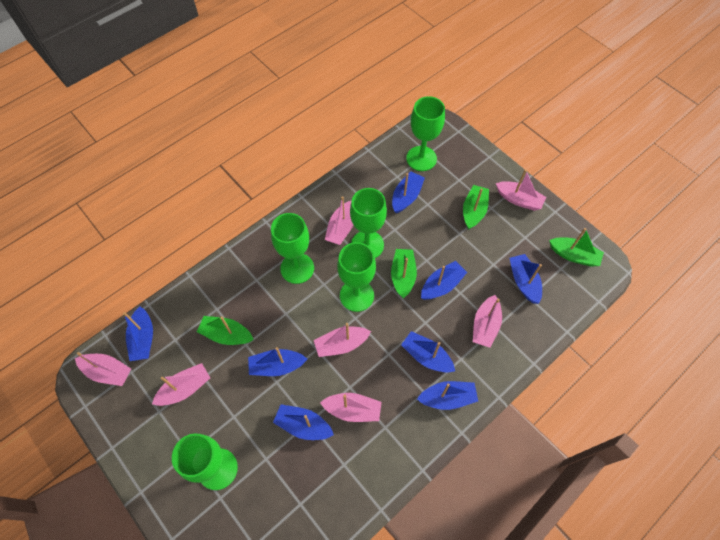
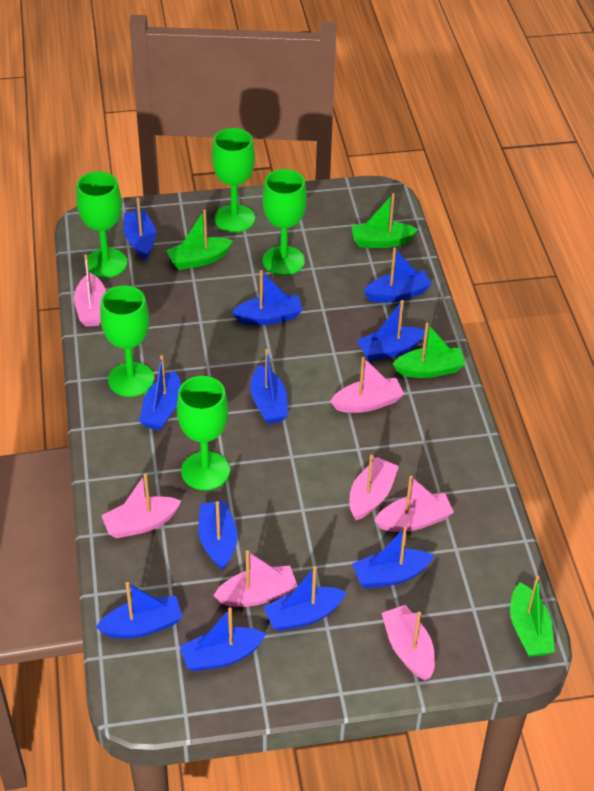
blue boat: [123,306,153,361] [248,347,307,376] [273,404,334,440] [392,172,425,213] [401,331,455,373] [417,381,478,410] [421,261,467,300] [509,254,542,304] = 8 -> [96,582,183,638] [124,197,156,260] [139,355,181,431] [180,607,266,671] [198,501,237,570] [232,270,303,325] [250,349,288,424] [263,566,346,631] [352,526,434,588] [357,300,425,361] [364,247,432,303] = 11

